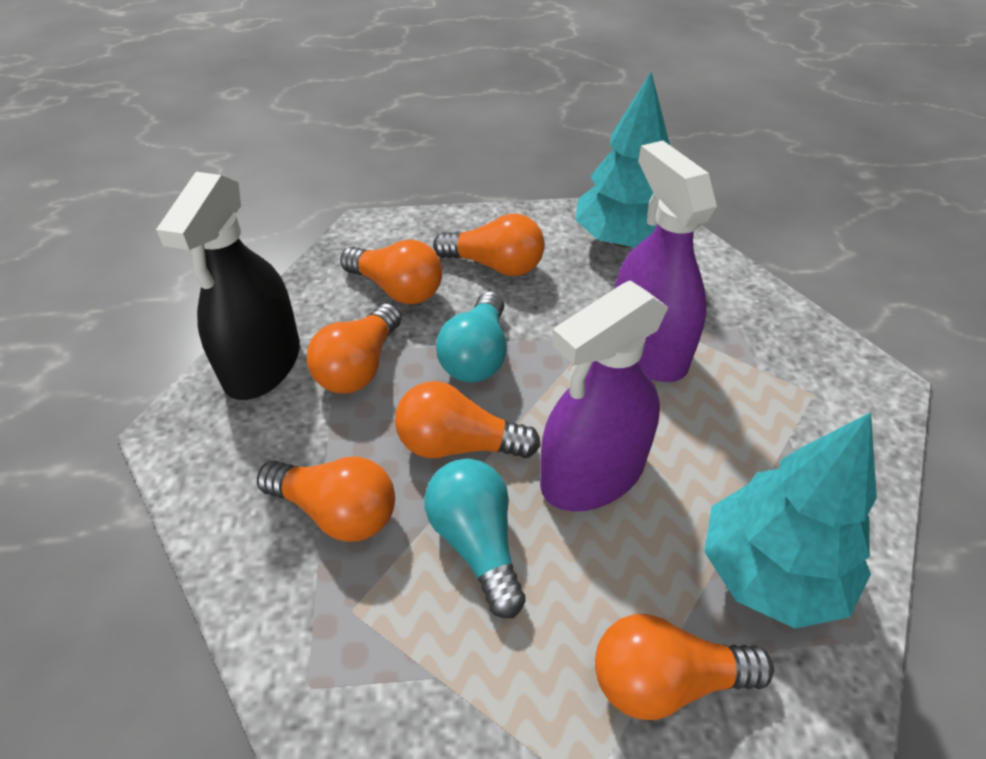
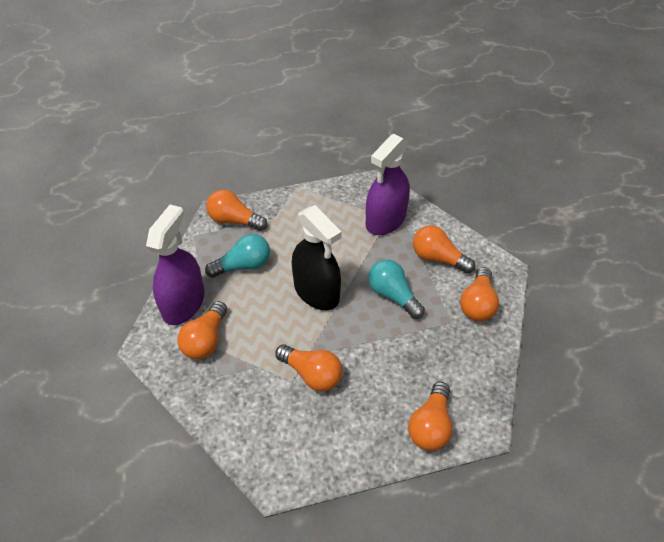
turquoise tree: [576,72,670,248] [704,412,877,629] = 2 -> none = 0

